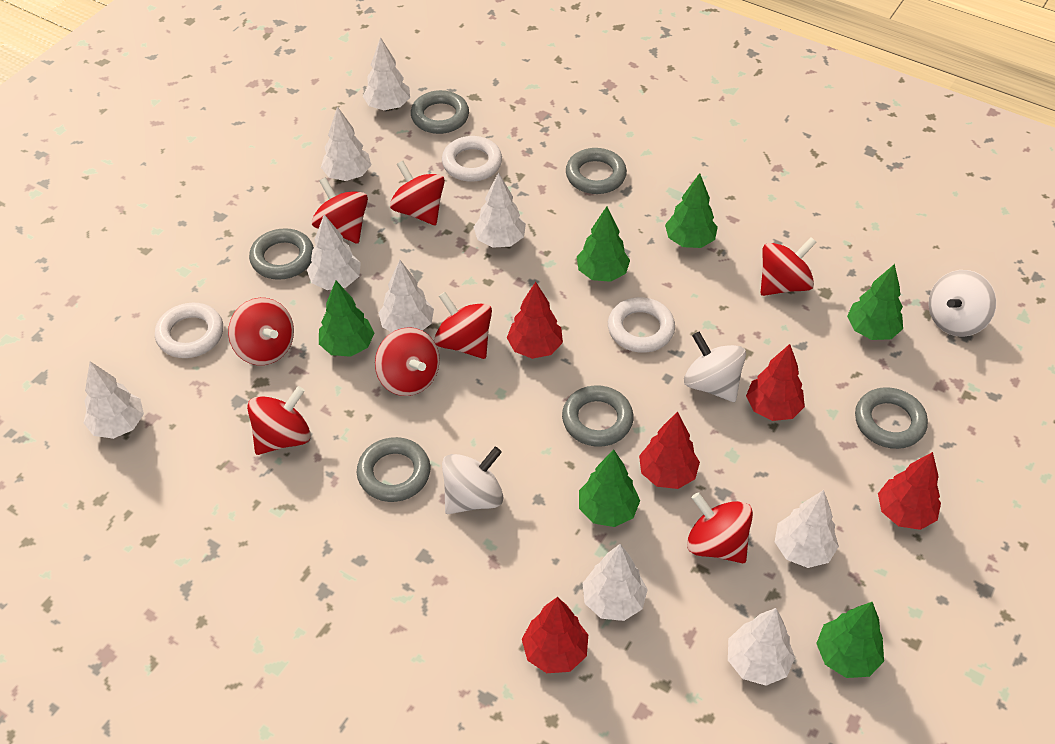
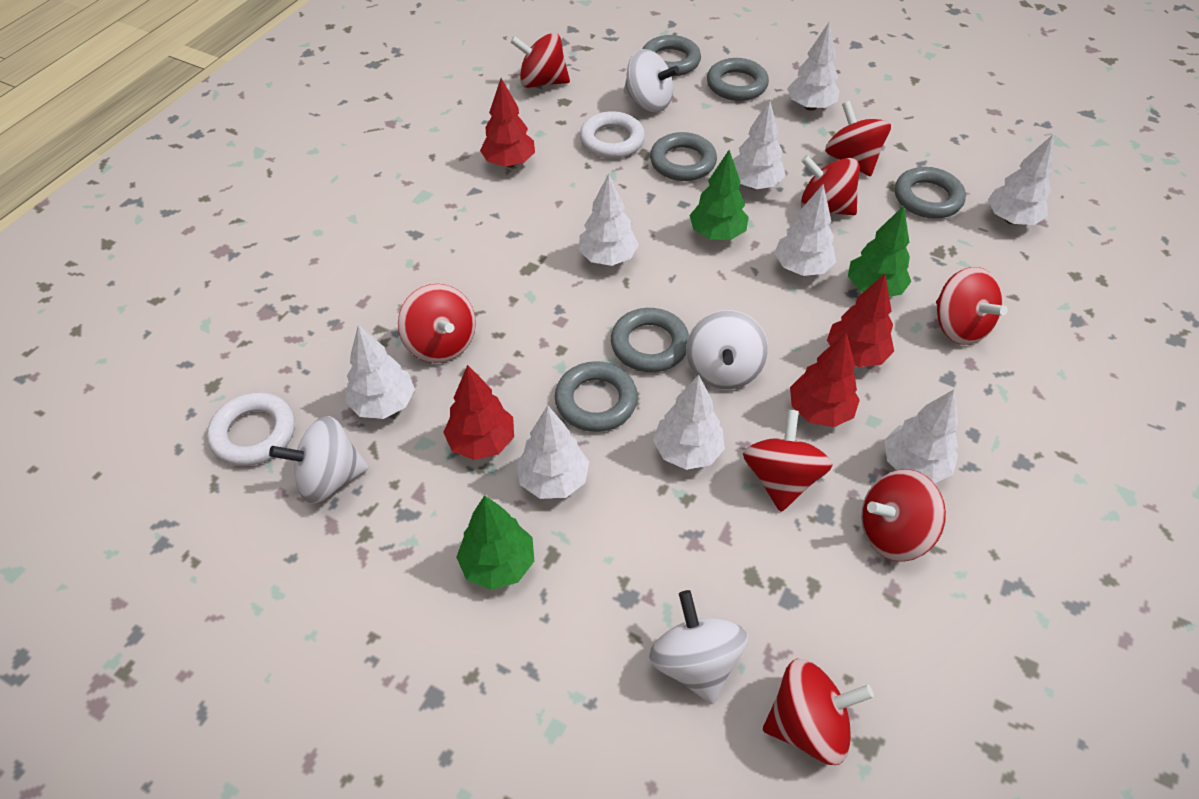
green tree: [319,281,374,357] [577,206,630,282] [579,449,640,527] [665,173,718,248] [816,602,884,678] [847,264,903,340] = 6 -> [456,495,534,590] [689,150,749,240] [848,206,911,297] = 3
red tree: [507,282,563,359] [522,597,588,673] [639,412,700,489] [746,344,805,421] [878,452,941,530] = 5 -> [443,365,514,460] [480,78,535,167] [790,332,860,427] [827,274,894,367] = 4
white ring: [155,303,223,358] [442,136,502,182] [608,297,675,353] = 3 -> [207,392,295,466] [580,111,645,159] = 2
white spinning top: [442,447,504,514] [684,332,746,402] [929,270,996,337] = 3 -> [269,416,369,504] [623,49,679,112] [649,590,748,704] [686,310,768,389] = 4

